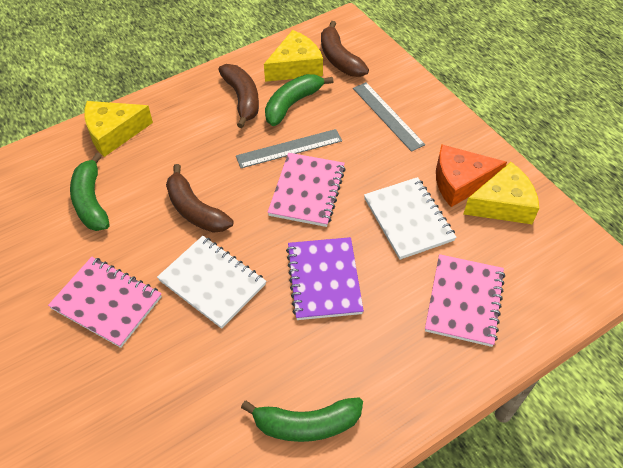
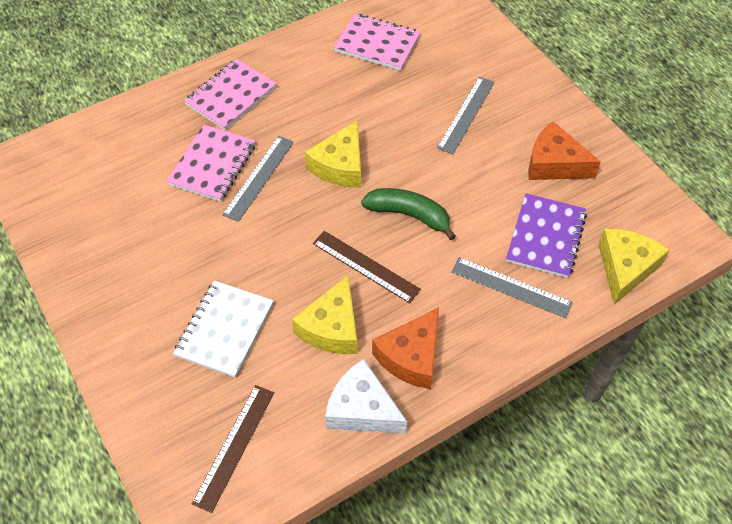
brown banana: [166,164,233,233] [219,64,259,128] [321,21,369,77] = 3 -> none = 0
brown ruler: none = 0 -> [192,385,274,513] [313,231,421,303] = 2
green banana: [70,152,110,231] [241,397,363,442] [265,74,333,126] = 3 -> [361,188,456,240] = 1
grey ruler: [236,129,342,168] [353,82,425,152] = 2 -> [222,136,294,222] [437,77,495,154] [451,257,573,318] = 3
orange cheese: [436,144,507,207] = 1 -> [372,307,439,389] [528,121,601,180] = 2
white cheese: none = 0 -> [325,359,407,434] = 1
white notebook: [157,236,266,329] [364,177,456,260] = 2 -> [173,281,273,378] = 1

